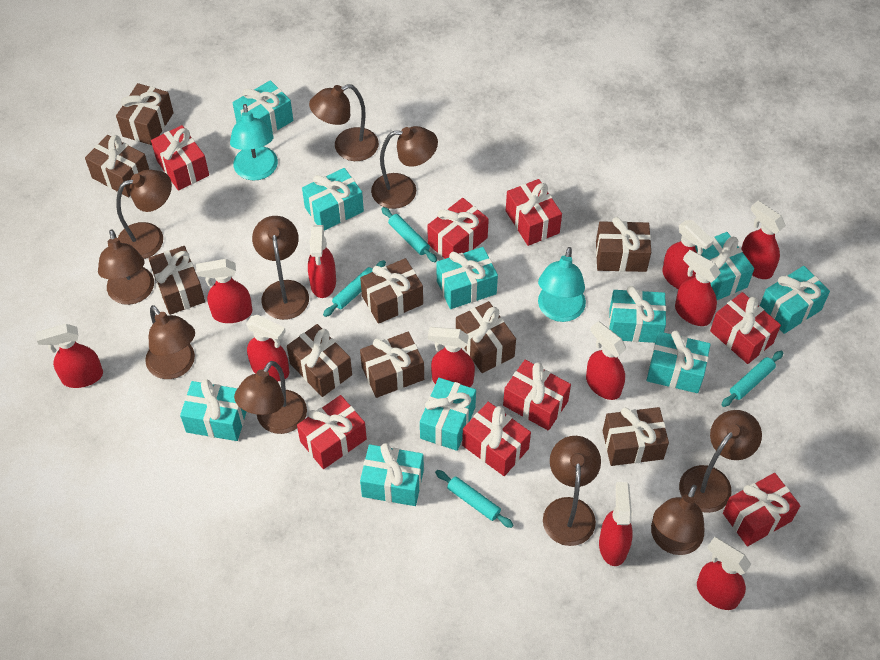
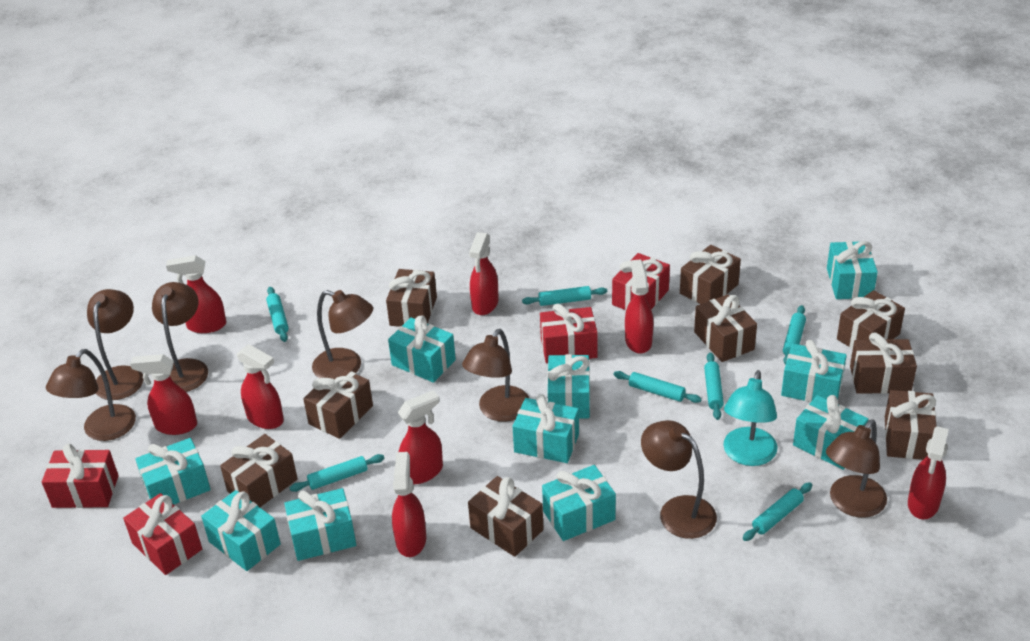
brown lamp: [98,229,154,305] [116,169,172,259] [145,305,195,379] [234,361,307,434] [252,216,309,320] [309,84,379,161] [371,126,438,209] [543,436,601,546] [651,485,705,555] [679,410,762,513] = 10 -> [46,349,136,441] [87,289,144,400] [152,282,208,392] [312,290,373,378] [462,329,529,422] [641,420,717,539] [826,419,887,518] = 7
red gift: [151,125,209,191] [297,395,367,469] [428,198,489,259] [462,402,531,476] [503,360,571,431] [506,179,562,246] [710,292,781,364] [723,473,801,546] = 8 -> [42,444,119,508] [123,493,202,575] [540,304,597,363] [612,253,670,311] = 4
red spray bottle: [36,324,103,388] [196,259,252,323] [246,315,289,381] [308,225,336,298] [428,327,475,387] [586,321,626,400] [599,482,633,566] [662,220,714,289] [675,250,721,326] [697,537,751,610] [741,201,786,279] = 11 -> [130,354,197,435] [166,255,226,333] [237,344,284,429] [392,452,426,557] [398,391,443,484] [469,232,499,315] [625,259,653,354] [908,426,949,519] = 8
turquoise lamp: [230,104,278,181] [538,247,586,322] = 2 -> [723,370,778,466] = 1
turquoise rolling pin: [323,260,386,317] [382,207,437,262] [435,470,513,528] [721,351,783,407] = 4 -> [266,287,289,342] [289,454,384,492] [522,286,607,306] [613,371,702,403] [704,352,724,420] [743,482,812,541] [783,305,806,365] = 7

